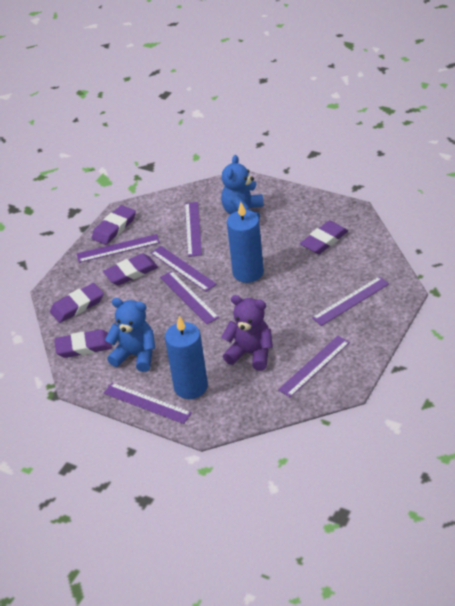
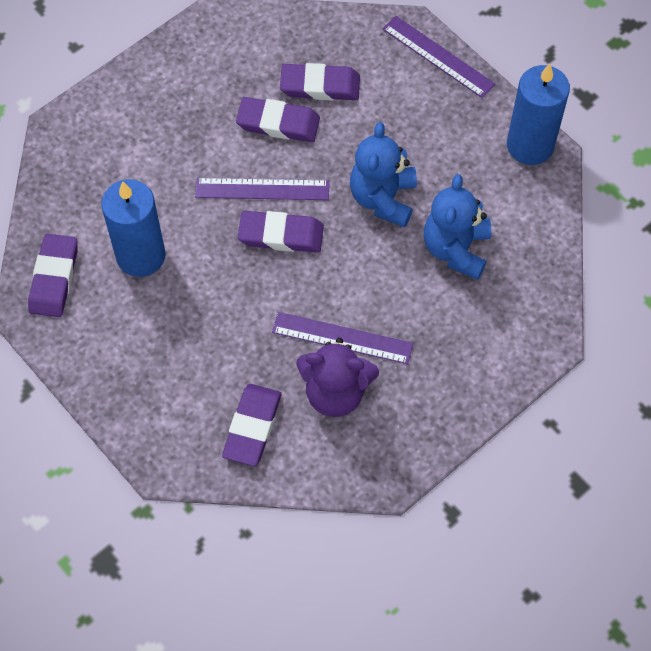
purple ruler: [77,234,160,263] [104,383,192,424] [151,246,217,292] [160,271,219,324] [185,202,202,257] [278,336,350,397] [312,276,389,326] = 7 -> [195,178,329,200] [272,312,413,364] [383,16,495,98] = 3

